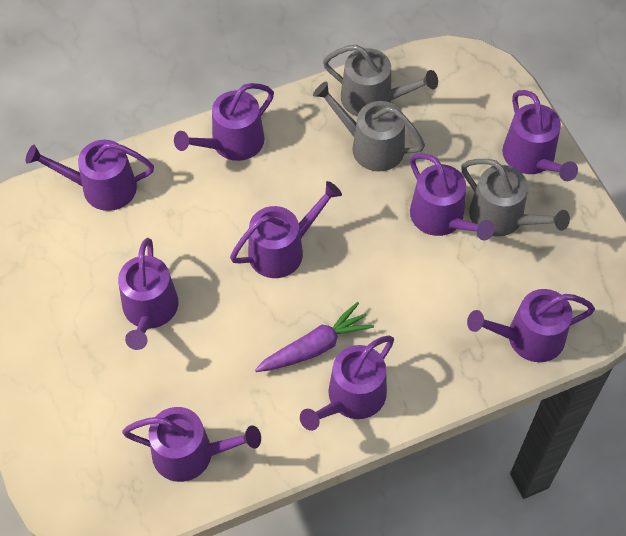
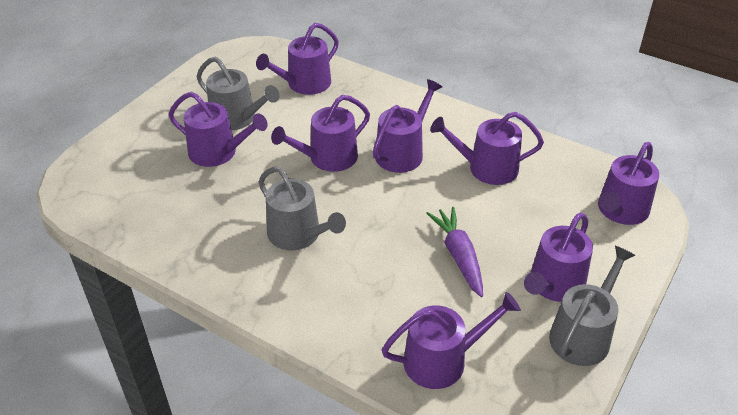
purple watering can: [26,140,154,211] [118,238,179,350] [122,407,261,482] [174,83,274,161] [230,181,342,278] [300,335,394,431] [410,153,495,241] [467,289,595,362] [502,90,578,181] = 9 -> [168,92,268,167] [256,23,339,95] [271,95,370,172] [373,79,442,173] [382,292,520,389] [430,112,544,185] [524,212,593,302] [598,142,659,225] = 8

